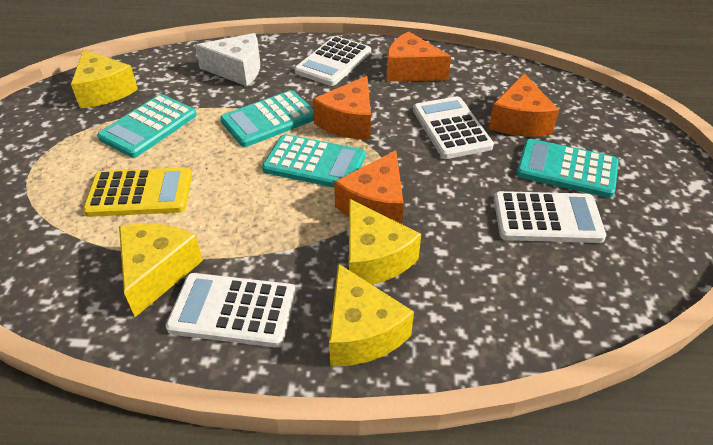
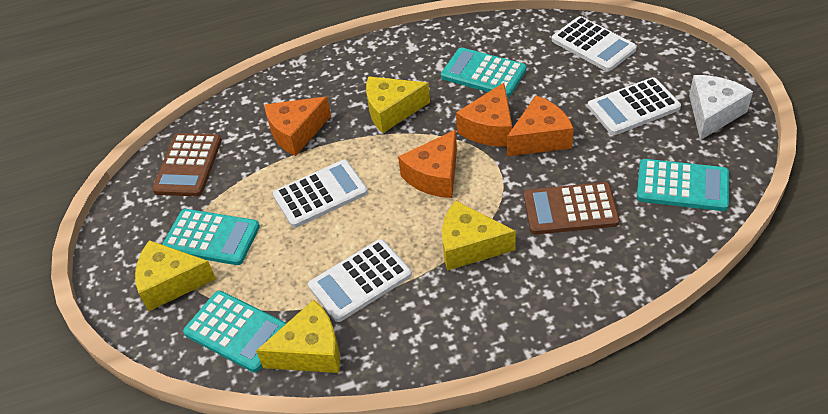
brown calculator: none = 0 -> [152,133,222,196] [524,182,620,235] = 2
yellow calculator: [83,167,192,217] = 1 -> none = 0

